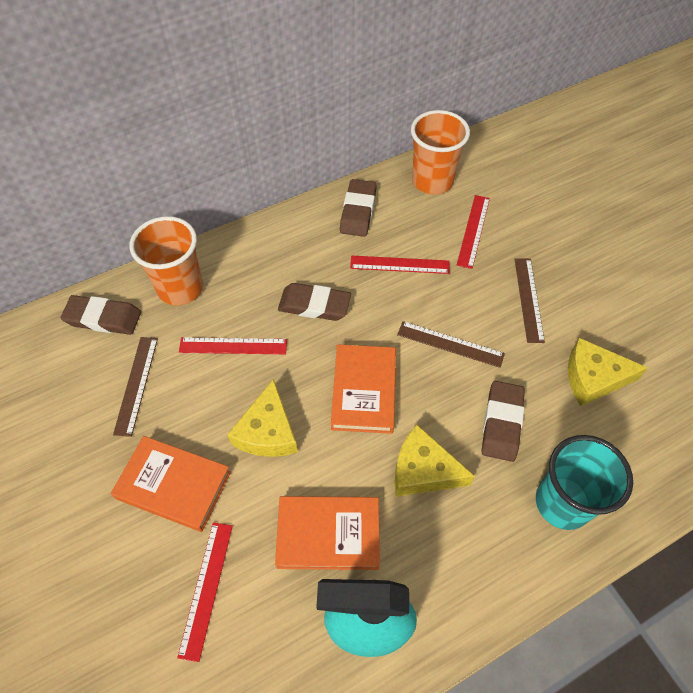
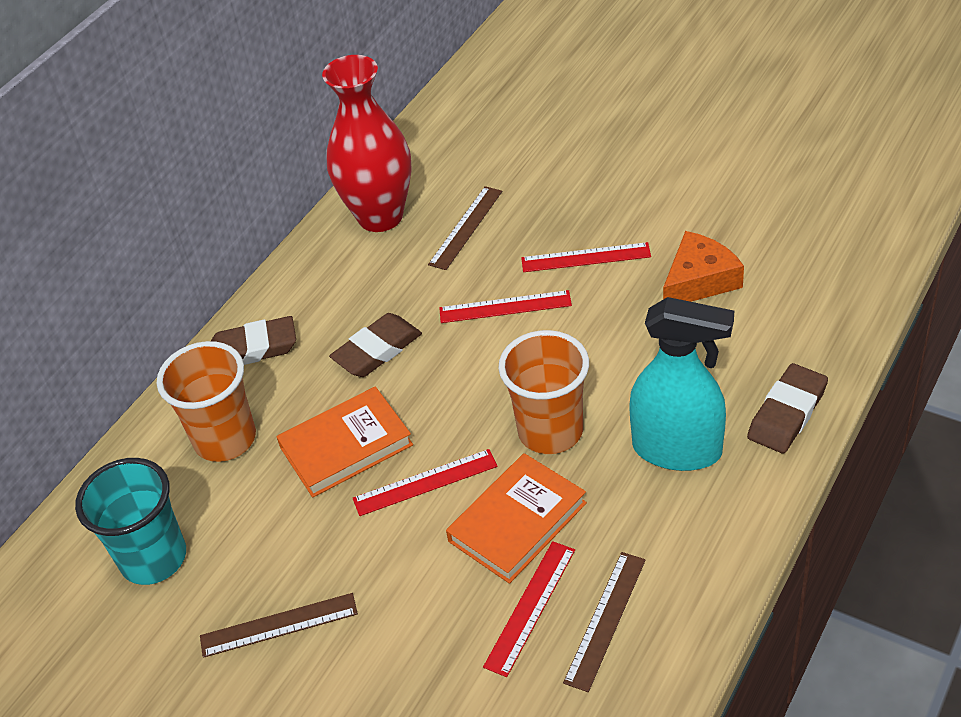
brown eraser: [61,295,141,335] [278,283,351,321] [340,179,377,237] [482,381,525,462] = 4 -> [211,316,296,365] [329,313,422,377] [747,363,828,454] = 3
orange book: [111,436,231,532] [275,496,380,570] [331,344,396,434] = 3 -> [276,386,413,498] [446,453,587,584] = 2
orange cheese: none = 0 -> [663,231,744,302] = 1
red vase: none = 0 -> [322,55,412,232] = 1
yellow cheese: [227,379,298,457] [394,425,475,497] [568,338,648,406] = 3 -> none = 0

